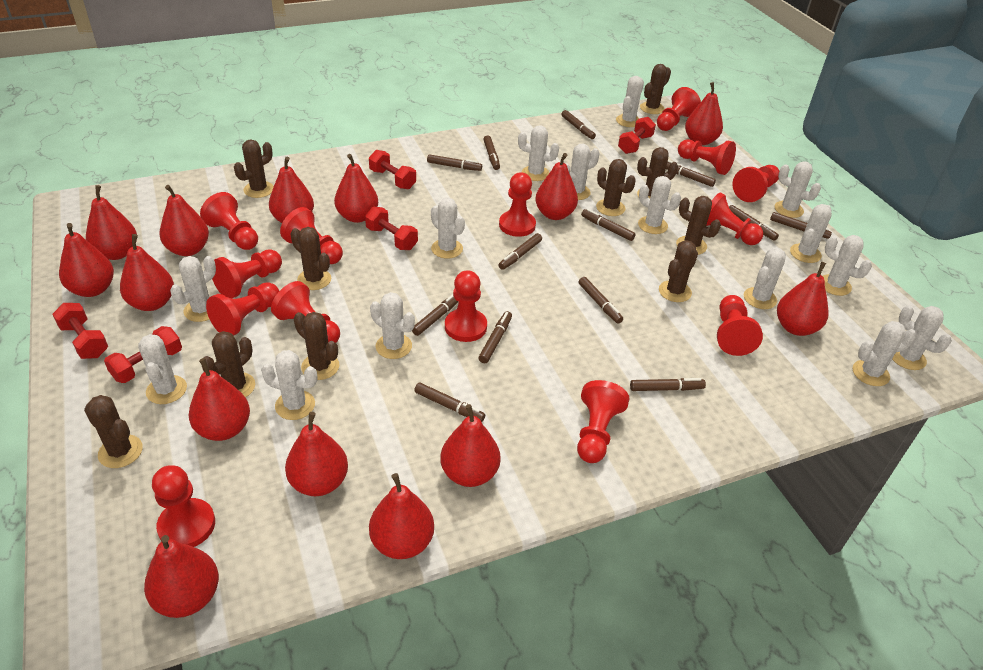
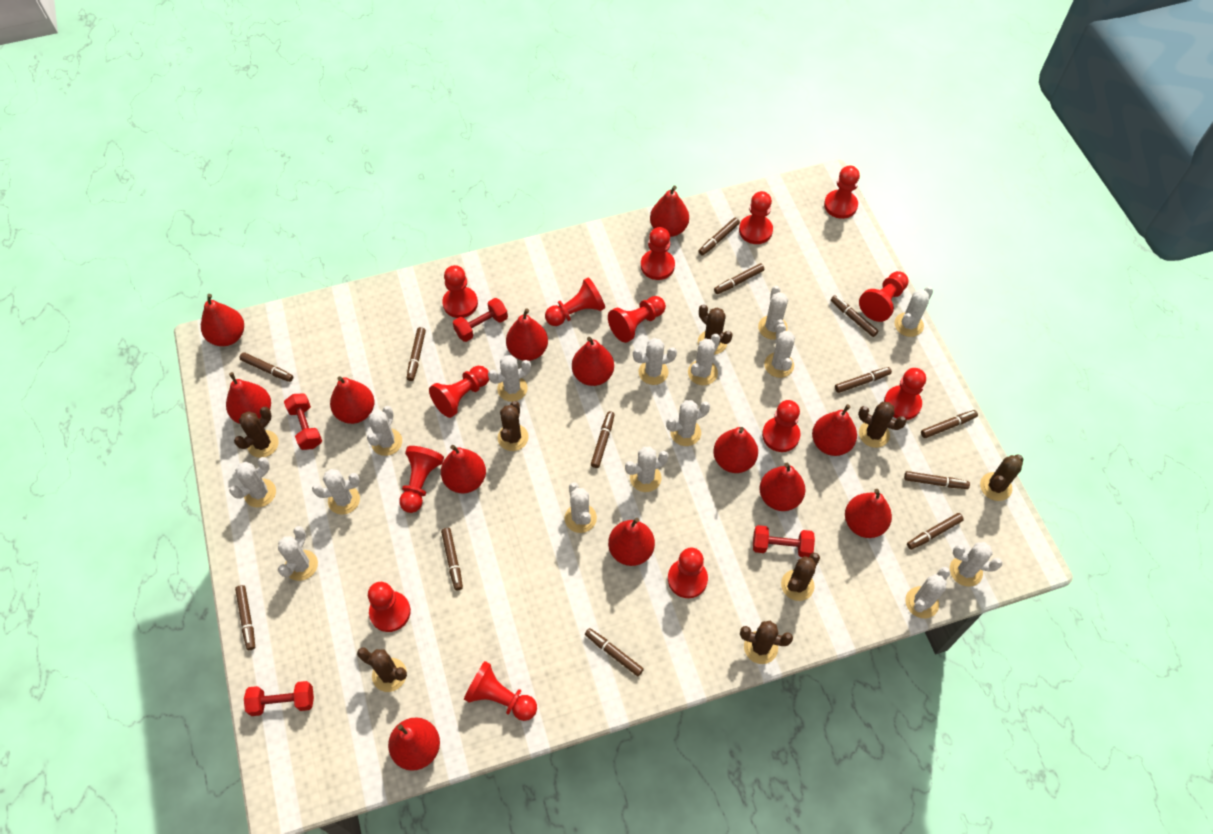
brown cactus: [84,395,143,468] [202,331,255,398] [234,139,274,198] [290,227,331,290] [294,312,339,380] [596,159,636,216] [637,147,678,198] [640,64,671,114] [659,240,698,302] [676,196,721,255] = 10 -> [234,407,279,458] [357,647,407,692] [498,401,529,451] [698,304,733,355] [740,621,793,664] [781,553,820,601] [858,402,907,448] [980,455,1024,501] = 8
red dumbbell: [53,303,108,359] [104,326,182,383] [365,207,418,250] [369,150,416,189] [618,117,656,154] = 5 -> [244,681,314,716] [284,393,322,450] [453,298,508,342] [753,525,815,557] = 4
red pear: [59,223,114,297] [86,185,137,260] [120,234,174,311] [144,535,219,618] [159,185,209,256] [189,358,250,441] [269,157,314,223] [285,412,348,496] [334,154,378,223] [369,473,434,559] [440,404,501,487] [535,153,578,220] [685,82,723,145] [777,262,828,336] = 14 -> [201,294,244,346] [226,372,271,424] [330,376,374,424] [388,717,440,771] [441,445,486,493] [506,309,548,361] [572,337,614,386] [608,518,655,566] [650,186,689,237] [713,427,758,473] [759,463,805,511] [812,404,857,456] [845,489,892,538] = 13

